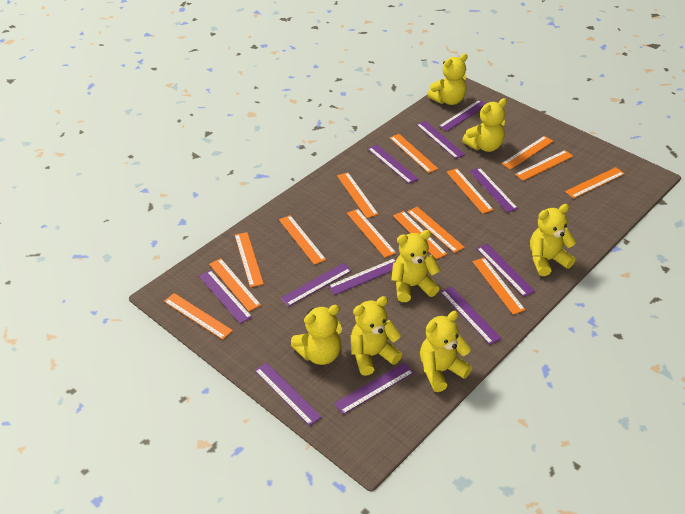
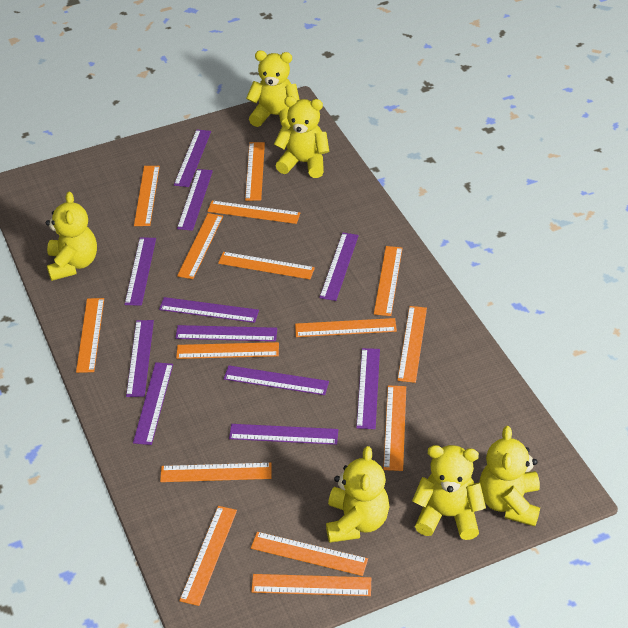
orange ruler: [164,293,233,340] [209,258,261,311] [235,232,264,287] [279,215,326,265] [337,172,378,218] [347,209,396,258] [389,134,438,173] [393,211,447,259] [407,207,465,253] [447,168,494,214] [472,258,525,315] [501,136,553,169] [515,150,573,181] [565,167,625,198] = 14 -> [76,298,104,373] [134,166,160,226] [160,463,272,482] [176,342,279,359] [177,213,223,279] [179,506,237,606] [207,201,300,224] [218,252,315,279] [245,142,265,201] [251,532,368,576] [251,574,371,596] [295,318,397,337] [374,246,403,316] [383,385,406,471] [397,306,427,383] = 15
yellow teddy bear: [291,305,342,365] [350,296,402,376] [391,230,440,302] [420,311,472,392] [427,53,468,105] [462,98,507,152] [530,204,576,276] = 7 -> [45,191,97,281] [246,50,300,129] [274,96,330,178] [326,446,389,543] [412,445,486,540] [479,426,540,526] = 6

